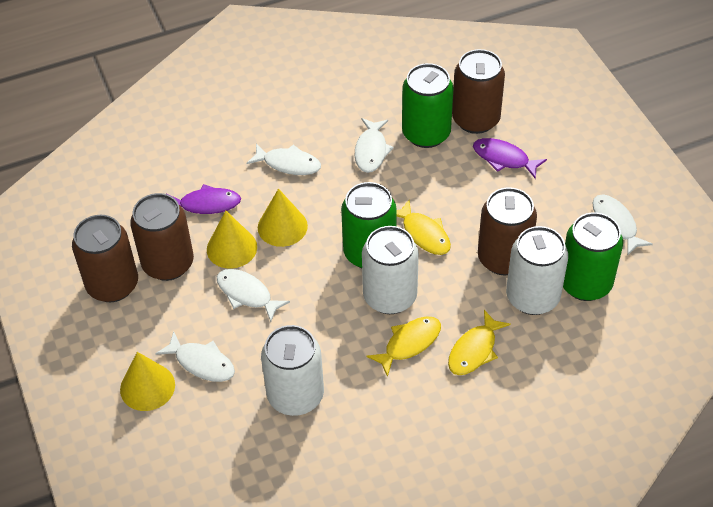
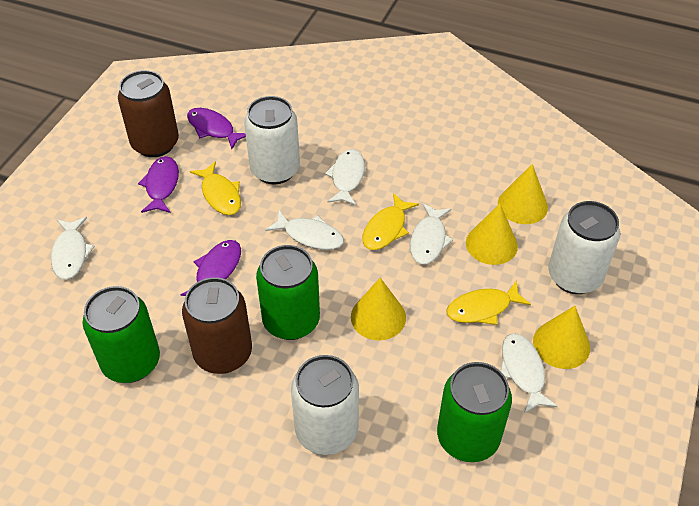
brown can: [72,215,138,302] [130,193,194,281] [452,49,505,134] [478,187,537,275] = 4 -> [118,70,179,157] [182,277,252,374] = 2
purple fish: [167,184,241,214] [473,138,547,179] = 2 -> [138,156,179,213] [180,240,241,296] [187,108,246,149] = 3
yellow cone: [120,352,175,411] [207,211,257,269] [258,189,308,247] = 3 -> [351,278,406,341] [466,204,518,265] [498,164,548,224] [533,306,590,369] = 4

